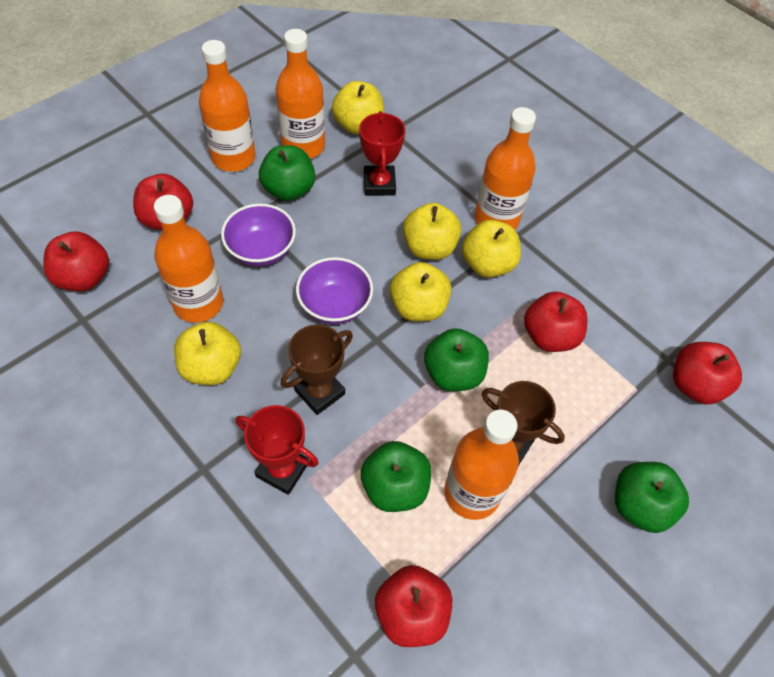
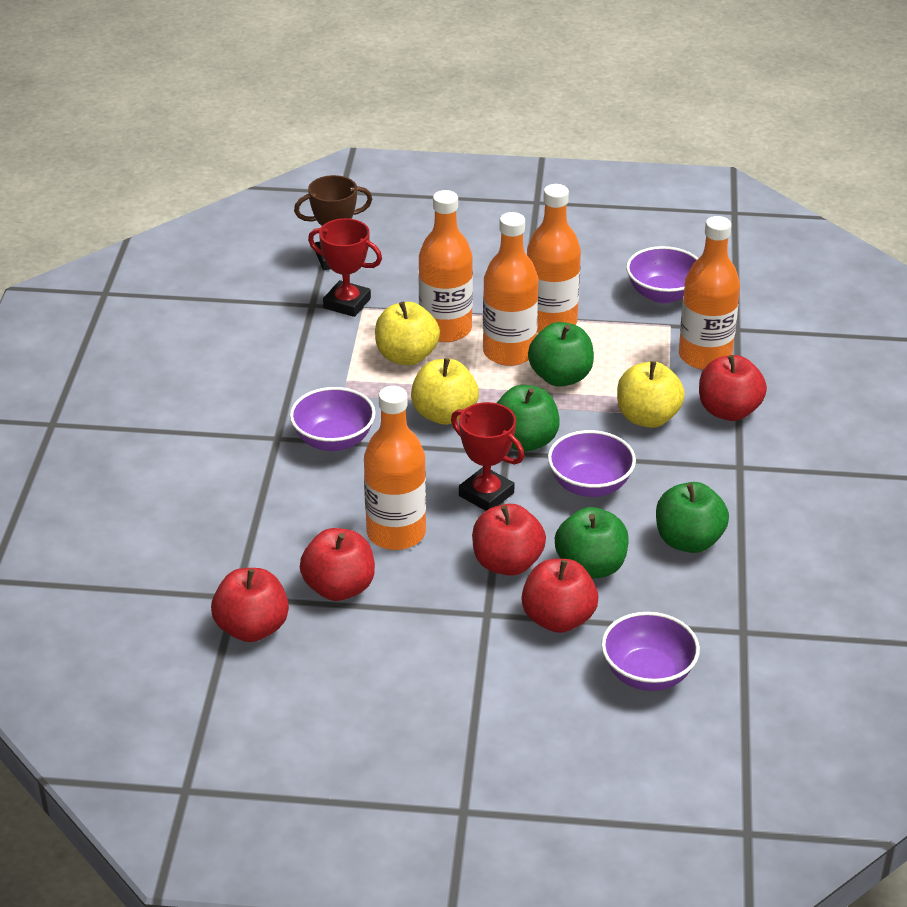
brown trophy: [281,325,353,415] [482,381,565,466] = 2 -> [294,175,372,270] = 1
purple bowl: [221,203,296,266] [296,257,373,324] = 2 -> [290,387,376,451] [548,430,636,497] [601,612,700,691] [626,246,699,303] = 4
yellow apple: [174,321,241,385] [332,81,384,134] [390,262,451,321] [403,203,461,260] [462,220,521,278] = 5 -> [375,302,440,365] [411,358,479,425] [617,361,685,428] = 3

